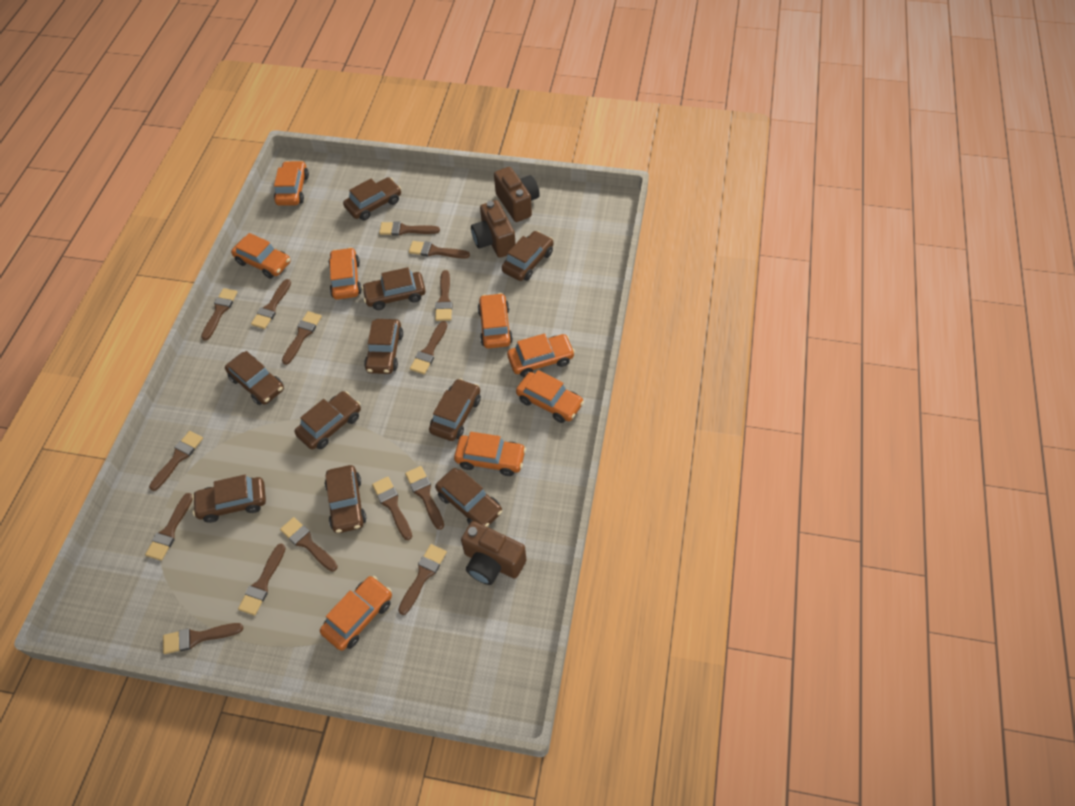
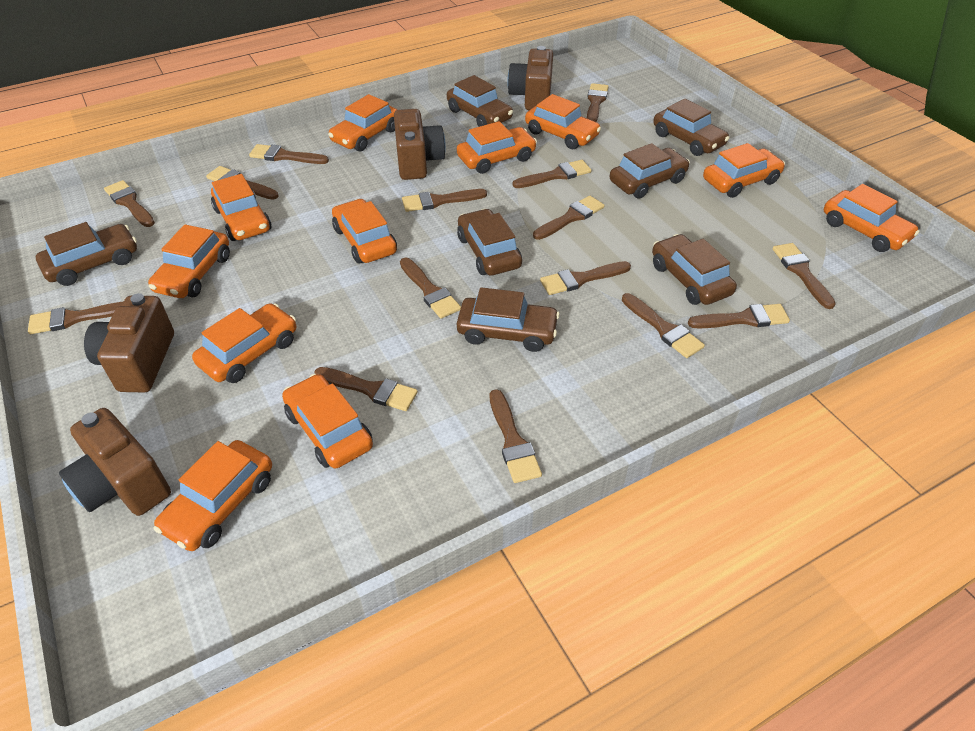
brown camera: [461,521,527,585] [471,200,516,258] [494,167,540,222] = 3 -> [59,408,171,516] [84,293,174,393] [394,109,446,180] [507,46,553,110] = 4
brown car: [192,475,266,523] [225,351,284,405] [295,391,361,450] [325,465,366,533] [343,177,401,220] [362,267,426,310] [364,319,403,374] [429,378,481,441] [435,468,502,527] [502,231,554,281] = 10 -> [36,222,137,286] [447,75,513,127] [457,209,522,275] [457,287,560,352] [610,143,690,199] [652,234,737,305] [653,98,730,156] = 7
orange car: [231,233,291,279] [274,161,309,206] [320,576,392,651] [328,247,362,300] [454,432,526,476] [478,293,513,349] [507,334,575,377] [516,370,584,423] = 8 -> [148,224,230,298] [154,440,272,551] [192,303,296,383] [211,174,271,241] [282,374,373,469] [328,94,397,152] [332,199,397,264] [457,121,537,174] [525,94,601,149] [703,143,785,198] [824,184,920,252] = 11

